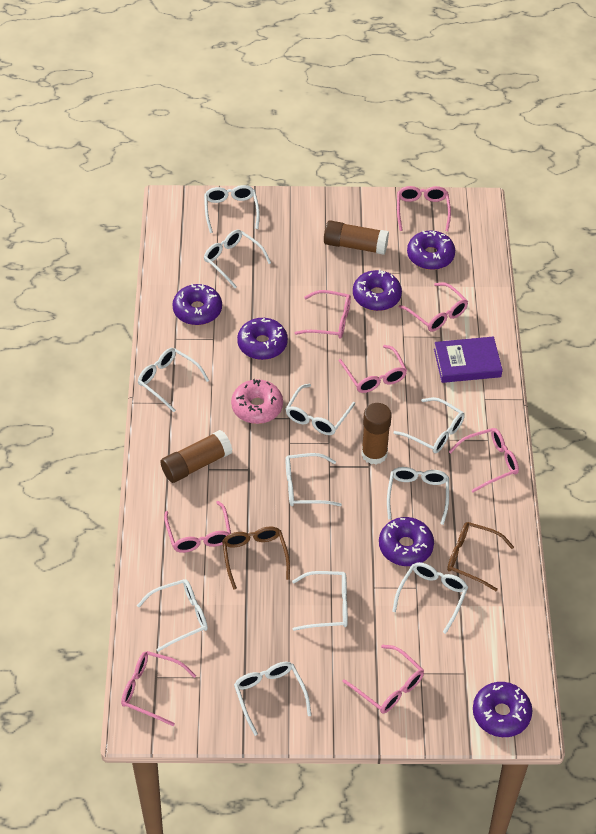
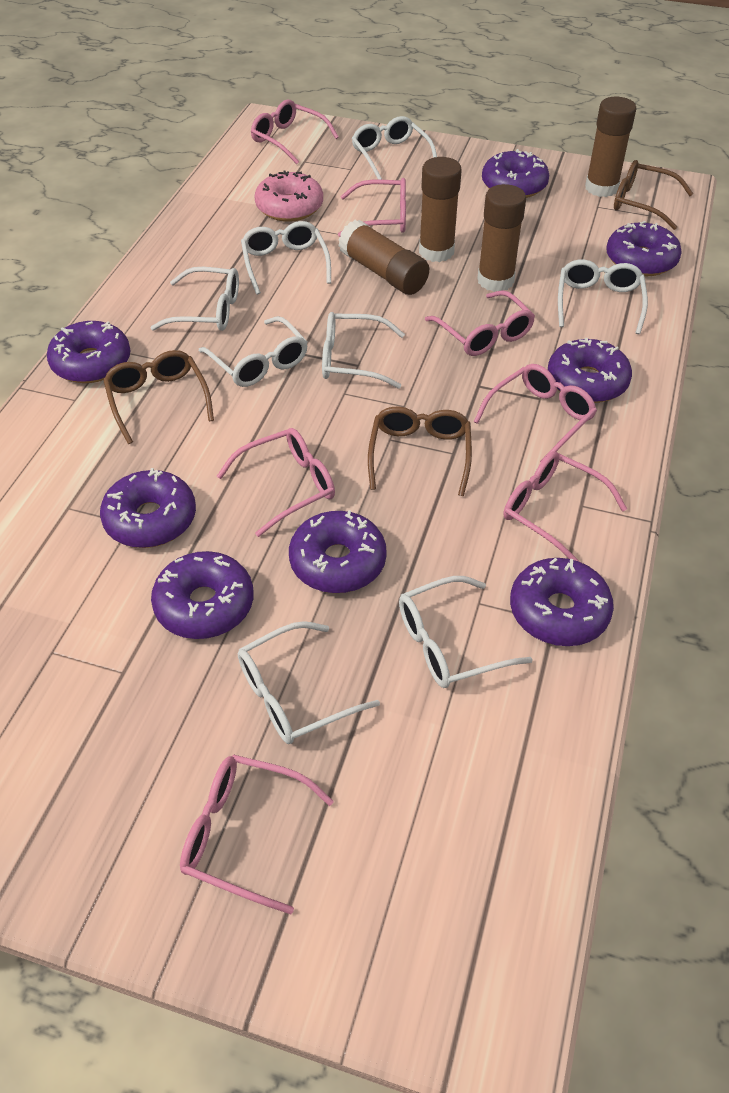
brown glasses: [222,526,290,590] [447,522,514,591] = 2 -> [103,350,214,444] [368,407,472,496] [614,160,693,230] = 3
brown glue stick: [160,430,233,483] [324,220,389,255] [361,403,392,465] = 3 -> [338,220,429,295] [419,157,462,262] [477,184,526,292] [585,97,637,197] = 4
pink glasses: [121,651,196,726] [164,501,231,553] [295,290,351,338] [339,345,407,393] [342,645,424,714] [397,186,451,231] [399,283,468,332] [449,428,519,492] = 8 -> [180,755,334,915] [217,428,335,537] [251,100,339,164] [338,178,406,237] [425,290,535,356] [474,364,597,463] [504,452,627,562] = 7
purple book: [434,336,503,383] = 1 -> none = 0
purple donut: [173,284,222,325] [237,318,288,360] [353,269,402,311] [379,517,434,566] [407,230,455,270] [473,682,532,737] = 6 -> [47,321,130,383] [100,468,196,548] [151,551,253,639] [289,510,387,593] [482,149,549,198] [510,558,614,646] [548,338,632,403] [606,221,682,276] = 8
white glasses: [137,579,208,652] [138,348,209,412] [204,185,260,233] [204,229,271,288] [234,662,311,736] [285,453,342,506] [286,384,355,435] [292,571,348,631] [387,467,449,525] [392,562,468,634] [393,397,465,453] = 11 -> [150,267,239,331] [199,316,308,387] [238,621,380,744] [241,221,331,295] [322,312,405,389] [352,116,437,180] [399,576,533,688] [558,259,648,334] = 8

